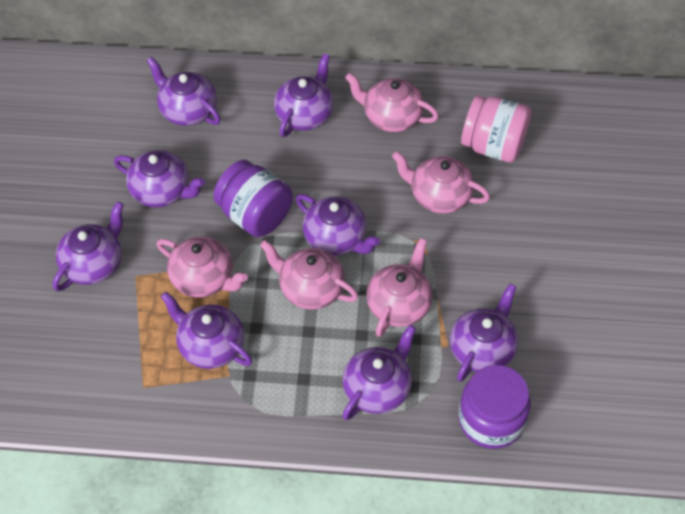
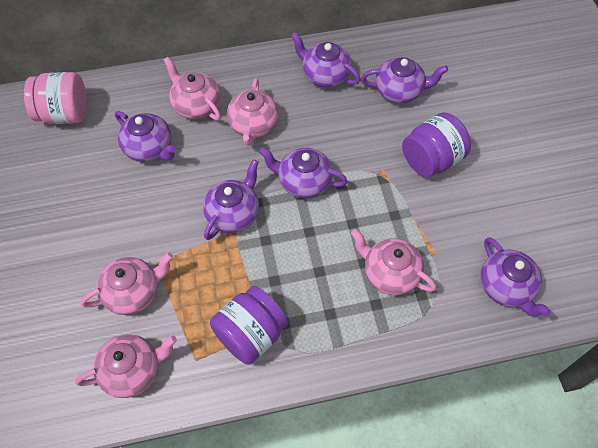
purple teapot: [53,201,124,291] [114,150,205,208] [147,57,221,126] [161,292,252,369] [274,53,333,137] [296,194,380,256] [342,325,416,420] [450,284,518,382] = 8 -> [115,111,176,162] [203,159,259,240] [259,147,347,198] [291,32,361,88] [361,57,448,104] [480,237,551,317] = 6

